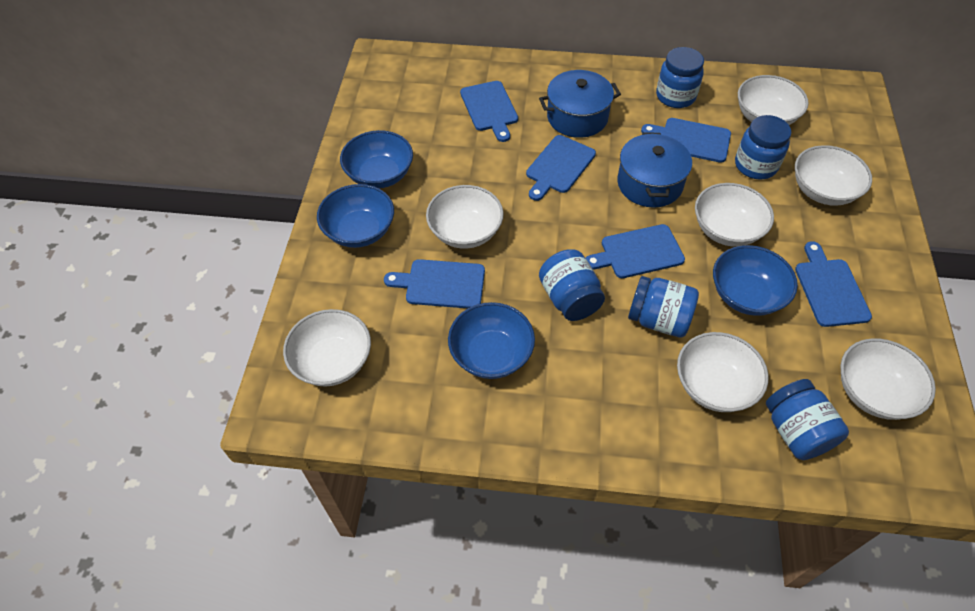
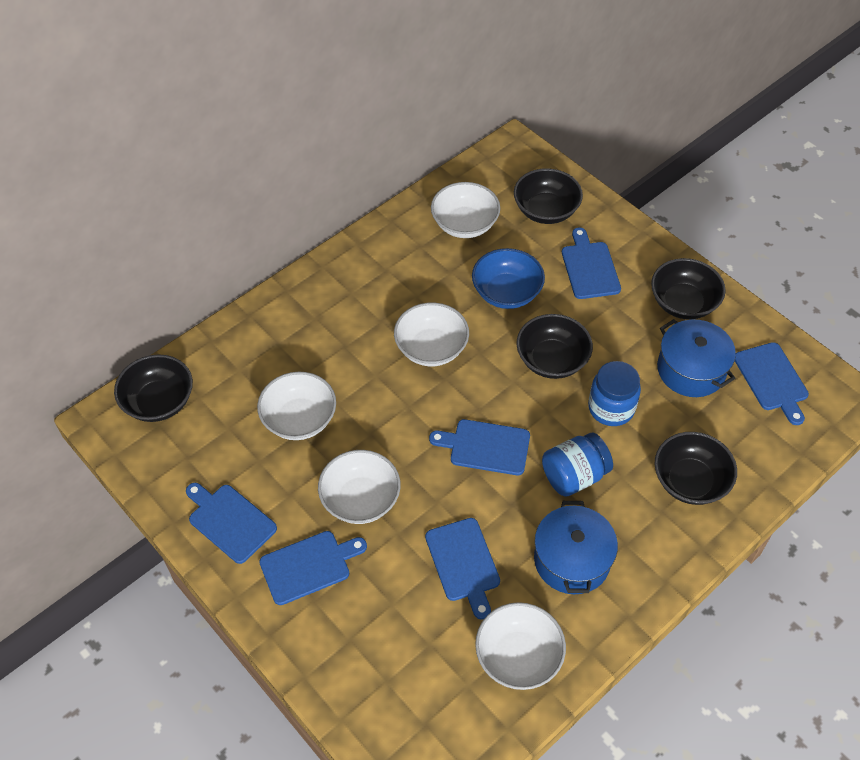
black bowl: none = 0 -> [114,354,193,422] [514,168,583,224] [516,314,593,379] [651,258,726,320] [654,432,737,505] = 5
blue bowl: [317,184,394,248] [340,130,413,188] [448,302,535,379] [713,245,798,316] = 4 -> [472,248,545,309] = 1
blue jar: [539,249,605,321] [628,276,699,338] [656,47,704,108] [735,115,791,179] [766,379,849,460] = 5 -> [542,432,613,497] [588,361,641,426] = 2
white bowl: [283,309,371,387] [426,185,504,249] [677,332,768,412] [695,183,774,247] [738,75,809,125] [795,145,872,206] [840,338,936,420] = 7 -> [257,372,336,440] [318,450,401,524] [394,303,469,366] [431,182,500,238] [475,602,566,690] = 5

